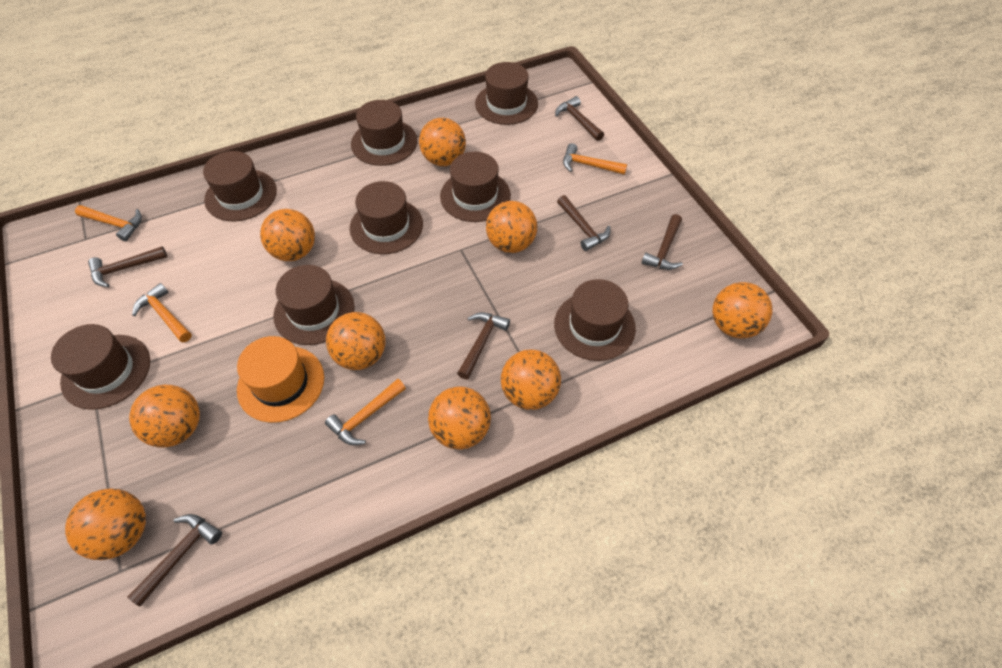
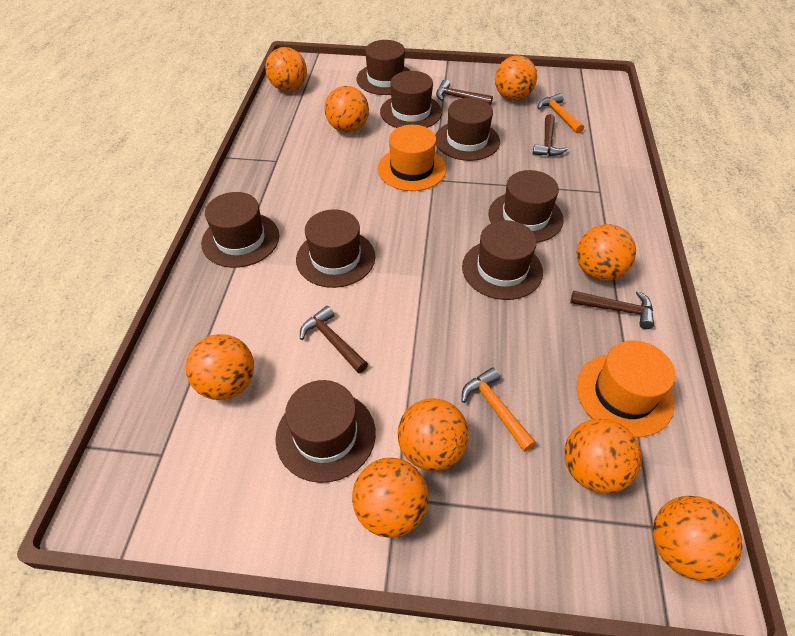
brown hammer: [88,246,168,287] [128,514,222,606] [457,312,510,379] [555,96,604,141] [557,195,610,251] [641,214,683,270] = 6 -> [300,306,368,373] [436,79,493,105] [533,114,568,156] [570,291,654,329] = 4
orange hammer: [75,205,142,241] [132,283,192,343] [325,379,406,445] [563,143,627,175] = 4 -> [462,368,536,452] [538,93,584,134] = 2
orange hat: [237,336,324,423] = 1 -> [378,125,446,191] [577,340,675,437] = 2

